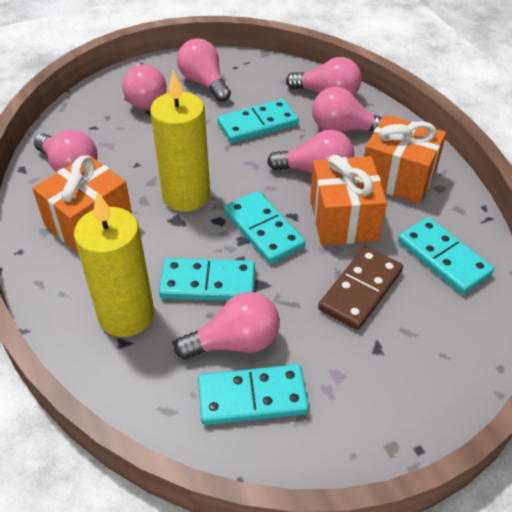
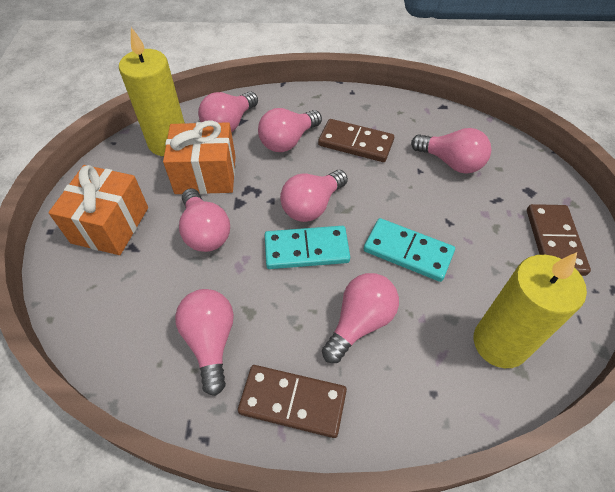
brown domino: [318,247,403,330] = 1 -> [238,365,347,438] [318,119,394,162] [527,204,591,276] = 3
orange gift: [32,154,132,254] [310,155,387,245] [364,114,446,204] = 3 -> [48,165,148,255] [163,120,236,194] = 2
turquoise domino: [159,258,255,301] [198,364,309,425] [217,99,299,143] [224,191,305,264] [398,217,494,294] = 5 -> [265,226,350,269] [364,218,455,282] = 2

